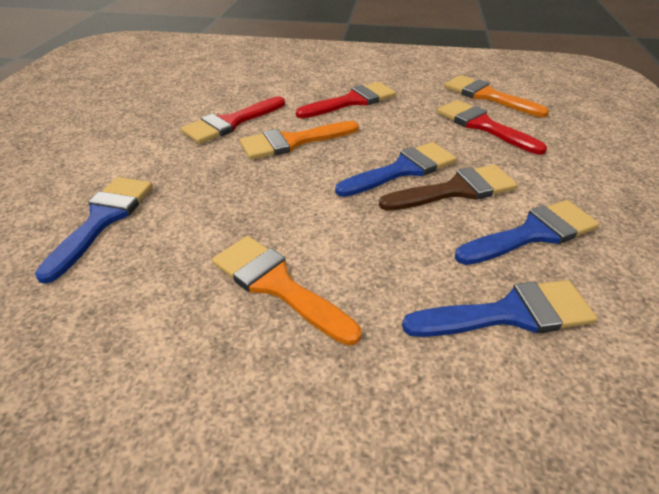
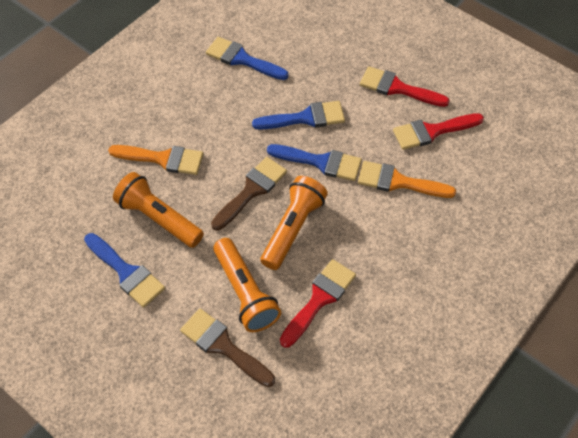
brown brush: [379,164,517,211] = 1 -> [180,308,275,387] [211,157,287,231] = 2
orange brush: [212,236,361,346] [240,121,359,160] [444,75,549,117] = 3 -> [108,145,203,175] [358,161,456,198] = 2
orange flashlight: none = 0 -> [113,172,204,248] [213,238,281,332] [261,176,328,270] = 3

